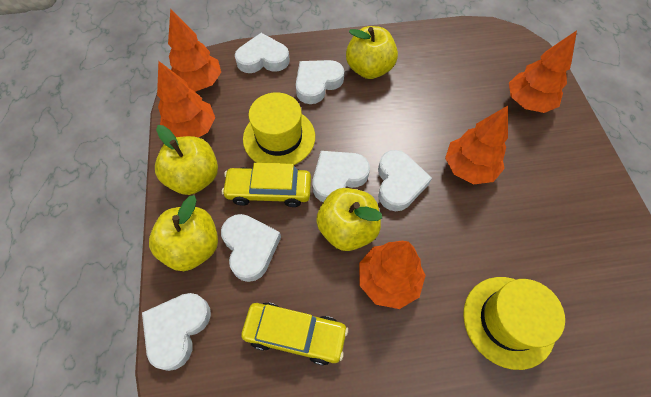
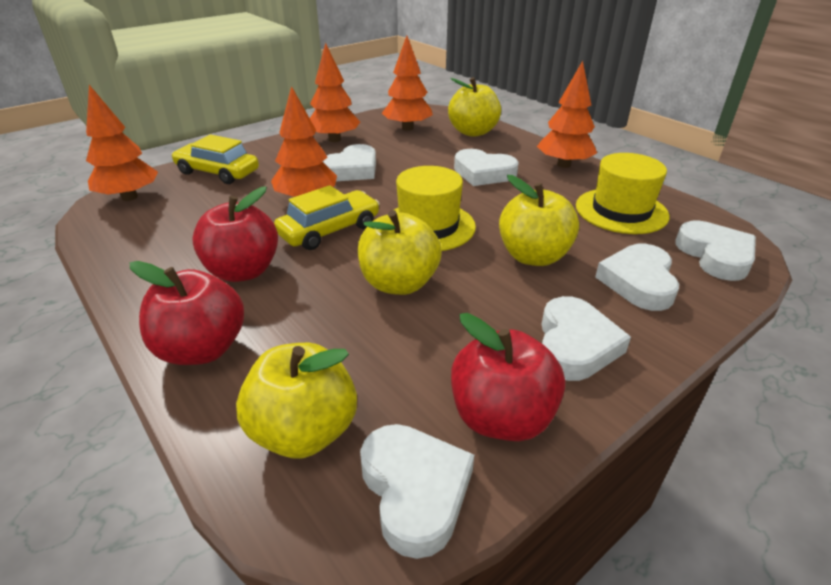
red apple: none = 0 -> [130,261,244,365] [192,186,278,282] [451,313,565,441] = 3

